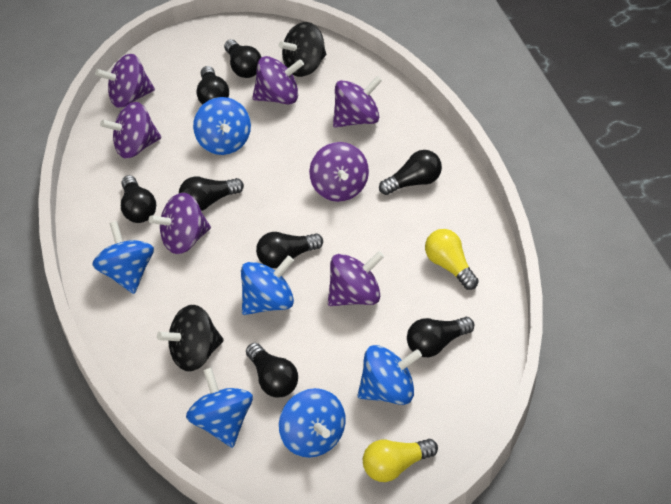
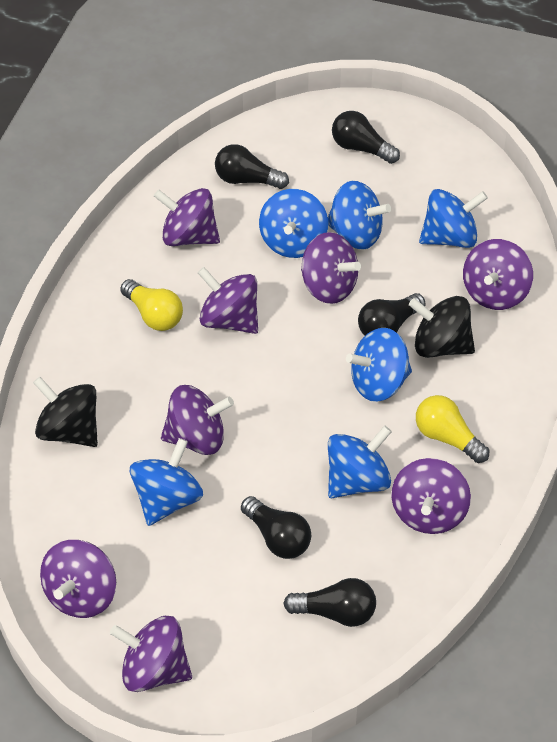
black light bulb: [121,175,156,223] [179,176,244,211] [196,66,229,105] [224,39,261,78] [246,343,298,397] [256,232,323,268] [379,150,442,195] [407,317,474,357] = 8 -> [215,144,289,189] [241,496,311,559] [283,578,376,627] [332,111,400,164] [358,293,426,336] = 5
purple spinning top: [95,54,155,108] [100,102,161,159] [149,193,211,254] [252,56,304,105] [309,142,369,202] [328,251,384,306] [333,76,382,128] = 7 -> [40,540,116,618] [110,616,192,692] [154,188,220,246] [161,385,234,455] [198,267,258,334] [301,232,361,304] [391,458,471,534] [463,239,533,310] = 8

